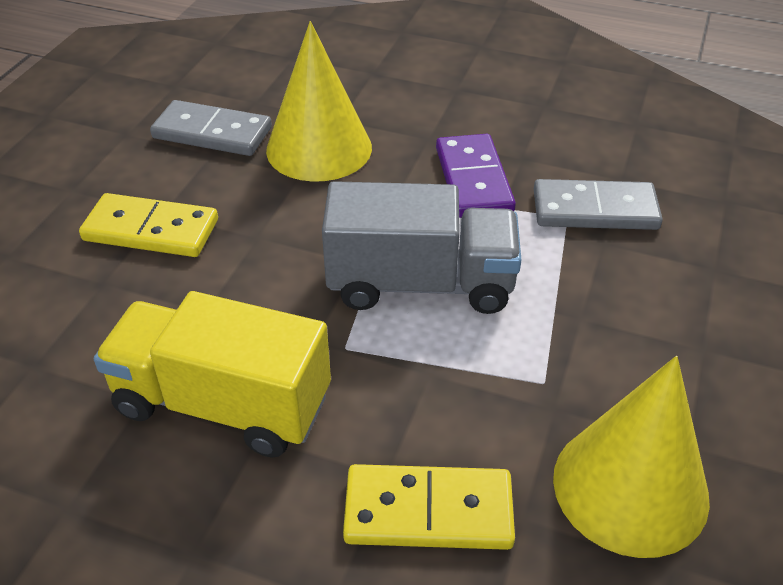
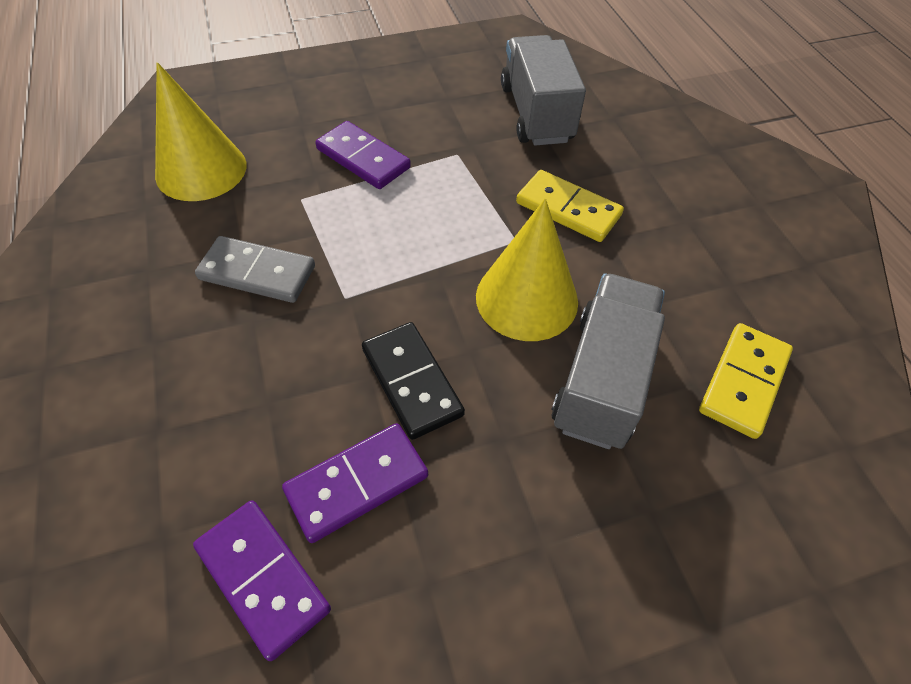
black domino: none = 0 -> [362,322,465,440] = 1
grey domino: [150,100,272,156] [534,179,663,230] = 2 -> [195,236,315,303] = 1
grey truck: [322,181,521,314] = 1 -> [501,35,586,146] [551,273,665,449] = 2
purple domino: [436,134,516,218] = 1 -> [193,500,331,661] [282,423,428,543] [315,121,411,189] = 3
yellow truck: [94,291,331,457] = 1 -> none = 0

